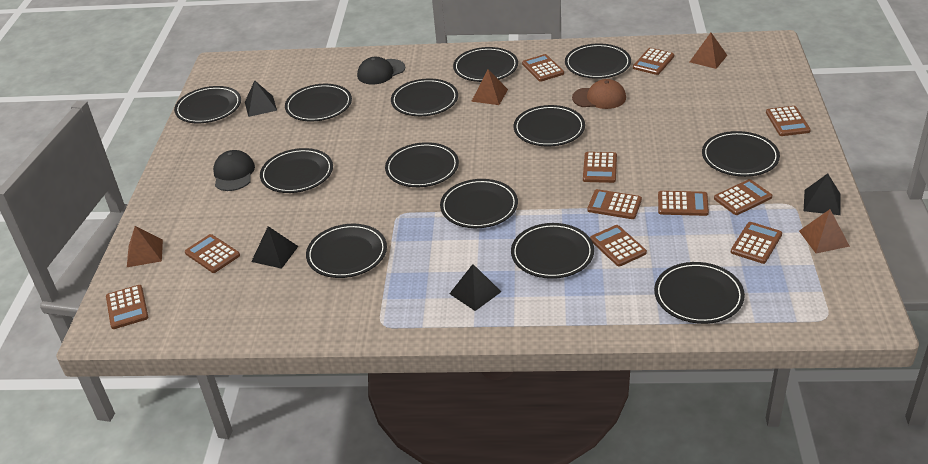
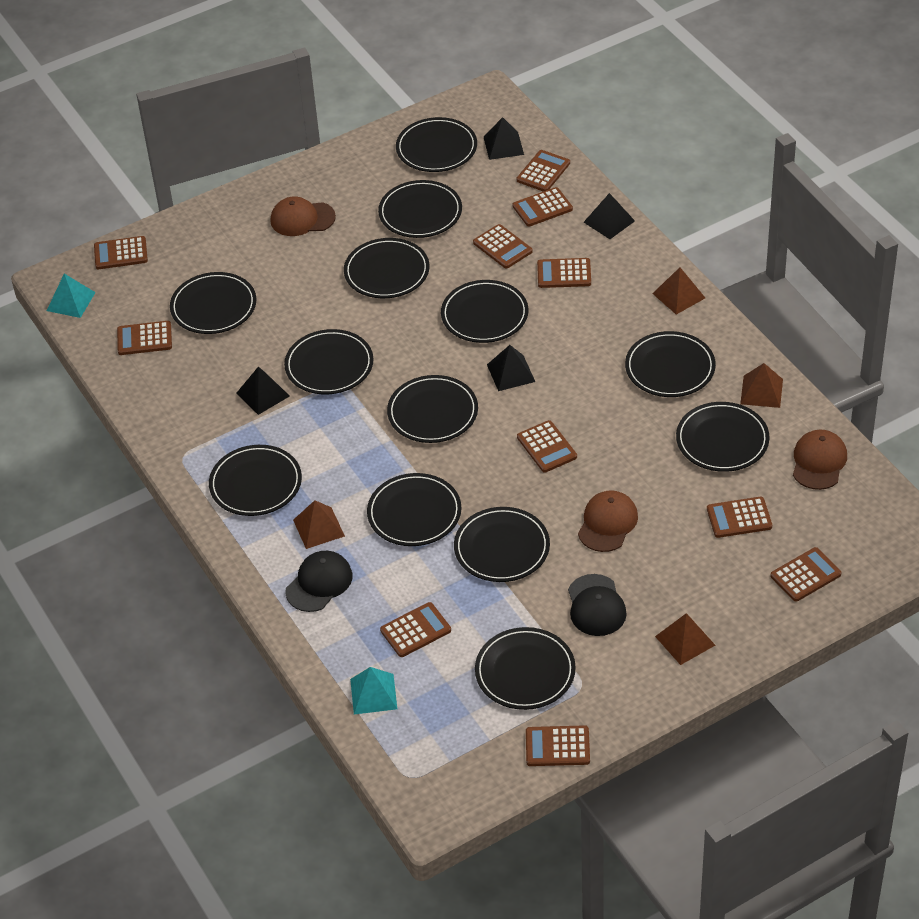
brown cap: [572,79,626,109] = 1 -> [271,197,336,236] [578,490,638,552] [793,430,847,490] = 3
turquoise pyramid: none = 0 -> [47,274,96,318] [350,667,397,714] = 2

